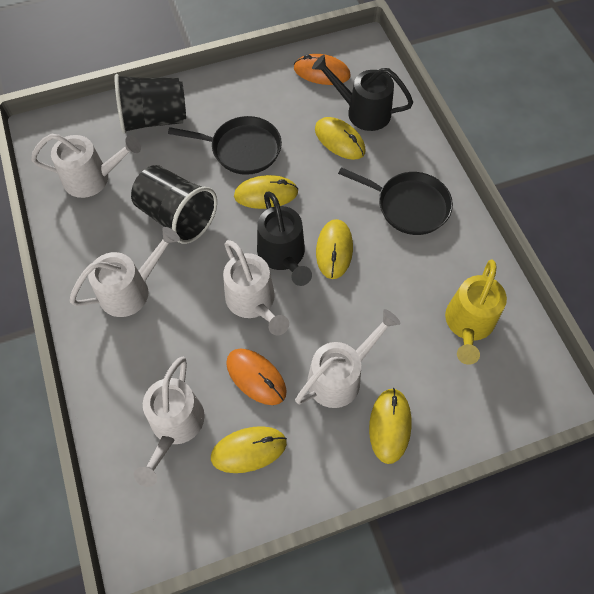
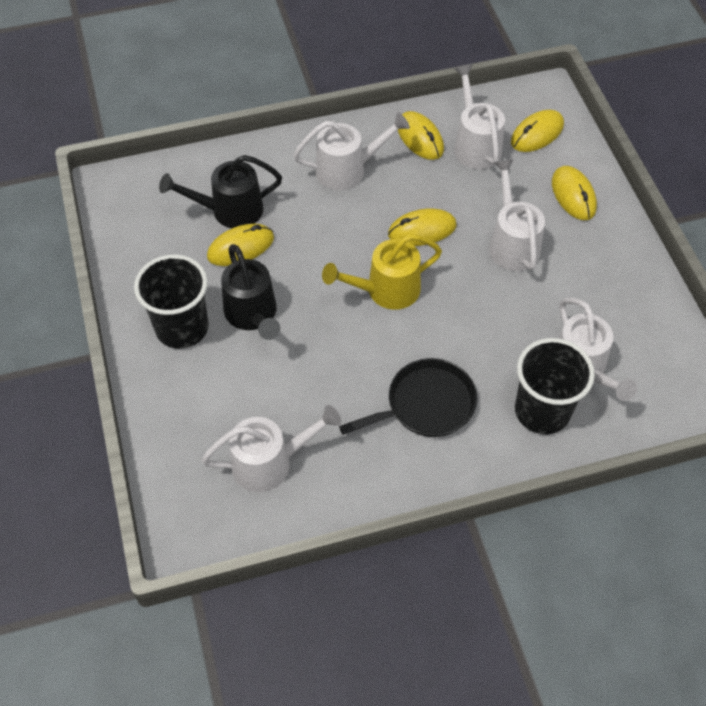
black pan: [168,116,282,175] [338,167,453,235] = 2 -> [339,358,477,437] = 1
orange mouse: [226,349,287,405] [294,54,350,85] = 2 -> none = 0

